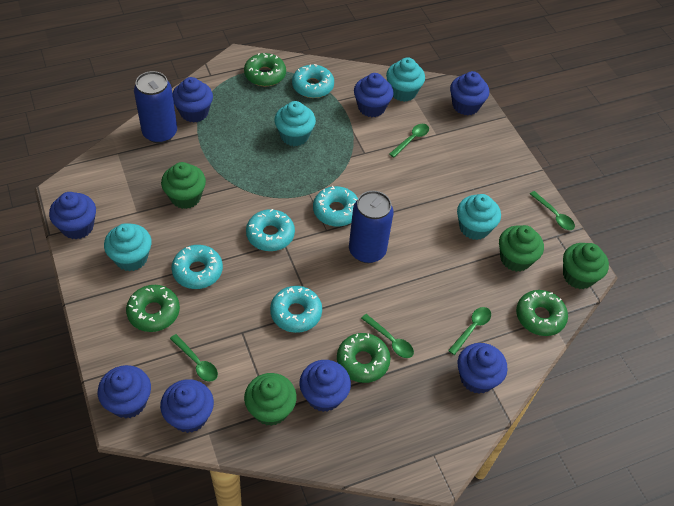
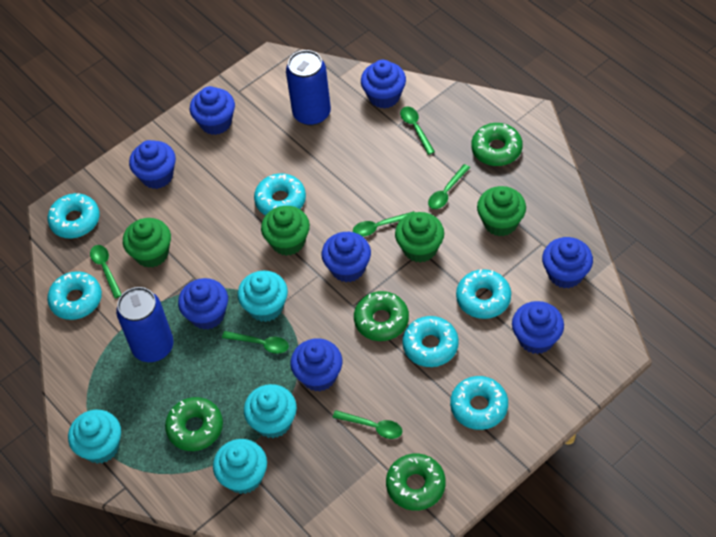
green spoon: [170,334,218,382] [361,314,414,358] [389,124,429,157] [448,307,491,355] [530,191,575,230] = 5 -> [90,245,122,299] [222,331,289,354] [333,410,402,439] [353,211,414,237] [400,106,435,155] [428,164,470,209] = 6
turquoise donut: [171,245,223,289] [246,209,295,251] [270,286,322,333] [292,64,334,98] [313,186,358,227] = 5 -> [47,193,100,238] [47,271,102,320] [254,174,306,215] [402,316,459,367] [450,376,508,430] [456,269,511,319] = 6

